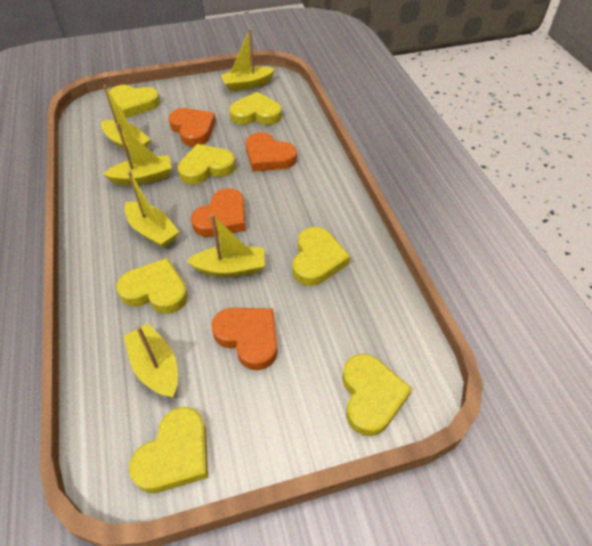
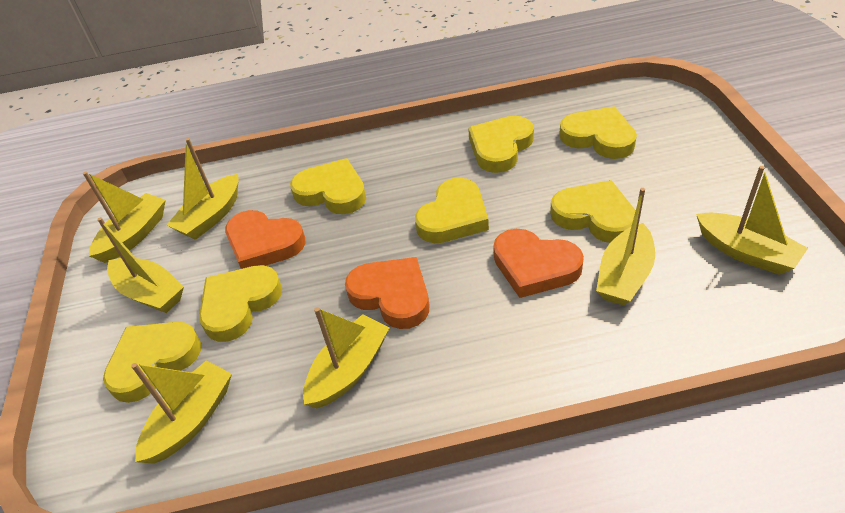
orange heart: [168,108,216,146] [191,188,246,237] [211,308,278,370] [246,132,297,171] = 4 -> [225,210,306,269] [345,257,429,329] [493,229,584,298] = 3
yellow boat: [101,85,151,152] [103,123,172,185] [124,171,179,248] [124,323,178,398] [187,214,265,277] [221,29,275,91] = 6 -> [83,171,166,263] [97,217,184,313] [131,361,232,464] [167,138,239,240] [303,307,389,408] [596,188,655,306] [696,166,808,275] = 7

